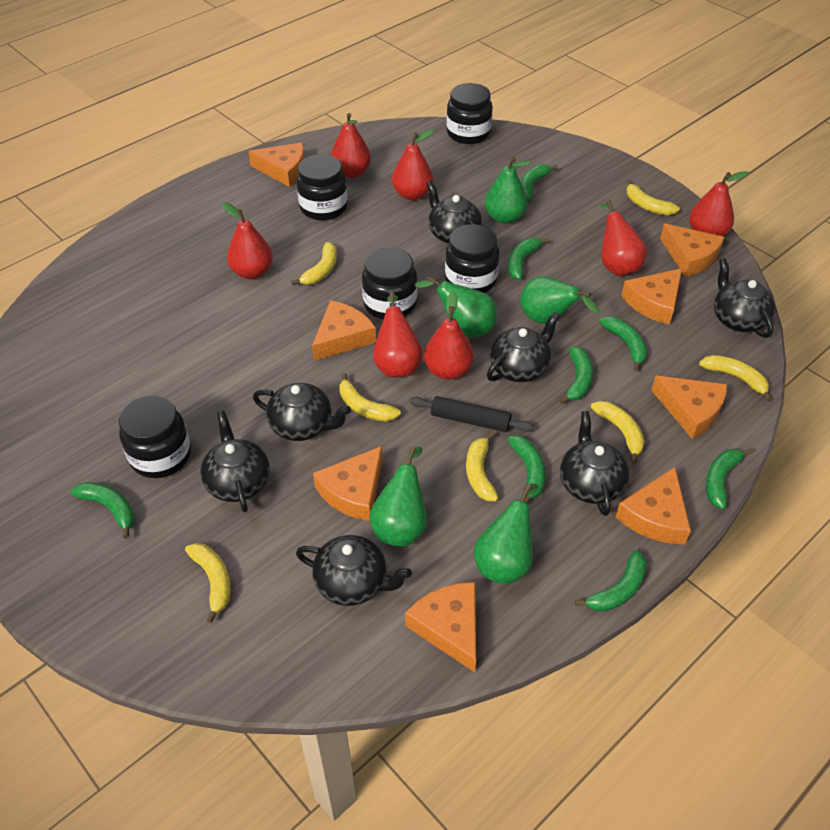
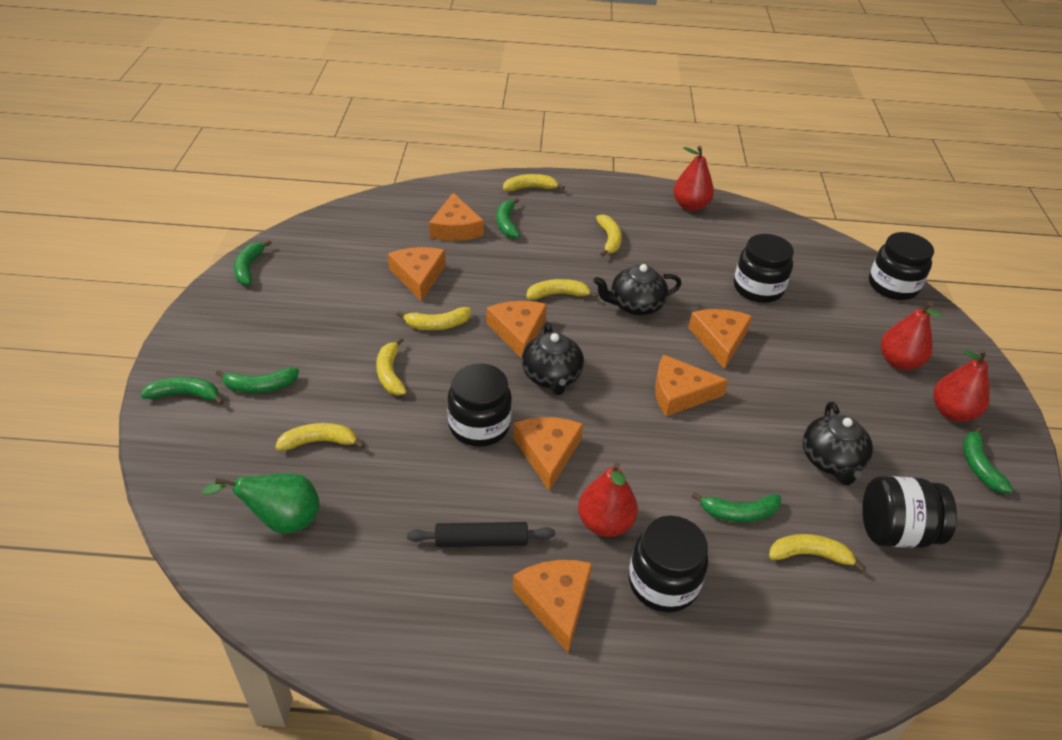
black teapot: [200,411,270,512] [253,383,351,441] [296,535,412,606] [426,181,482,244] [487,312,560,382] [560,411,629,516] [714,258,775,338] = 7 -> [522,322,584,395] [593,264,681,316] [802,402,873,486] = 3
green banana: [70,482,135,539] [508,238,549,280] [508,435,546,503] [521,164,558,200] [559,346,593,404] [575,550,647,612] [600,317,647,371] [706,448,753,509] = 8 -> [140,377,224,405] [216,368,299,393] [234,240,272,285] [496,198,520,239] [692,492,781,522] [963,426,1013,493] = 6
green pear: [369,447,427,547] [415,275,497,337] [474,484,538,584] [485,157,531,224] [520,276,599,324] = 5 -> [201,473,319,534] = 1
orange cheese: [248,142,305,187] [312,300,376,361] [313,446,383,521] [405,582,476,672] [616,467,691,545] [621,268,682,325] [651,376,727,439] [660,224,724,277] = 8 -> [388,247,446,302] [429,193,484,241] [487,301,547,358] [513,417,583,491] [513,560,592,653] [655,355,728,416] [688,309,752,369] = 7
red pear: [222,202,273,279] [331,113,371,178] [373,292,423,378] [392,129,434,200] [424,291,474,380] [600,200,647,276] [689,171,749,236] = 7 -> [578,462,638,537] [673,146,714,211] [881,301,943,370] [933,349,990,422] = 4

